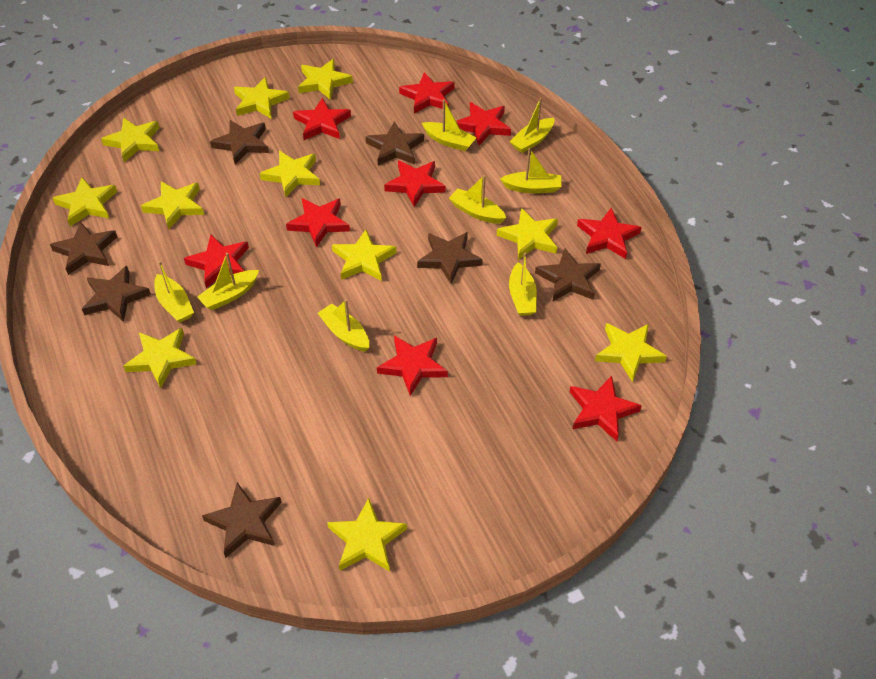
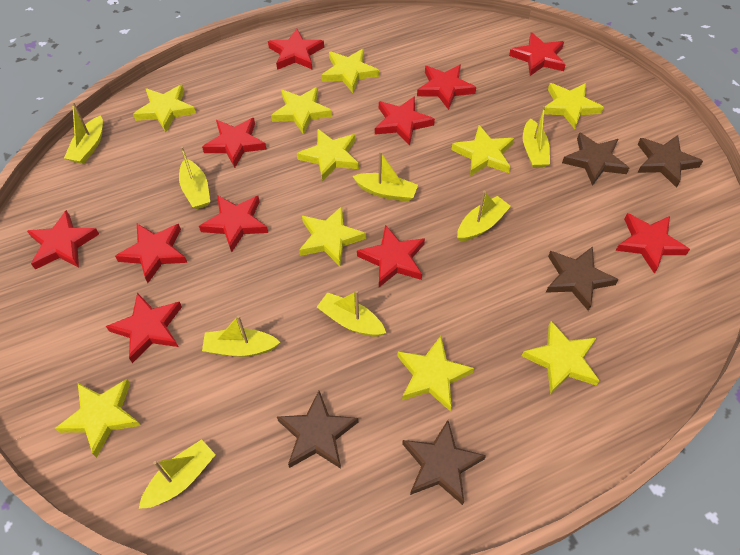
brown star: [50,222,117,275] [82,266,151,322] [202,483,282,558] [210,120,269,164] [366,122,424,166] [417,232,483,284] [535,249,601,302] = 7 -> [277,391,358,469] [402,420,486,505] [546,247,619,311] [562,132,629,186] [638,135,703,188] = 5
red star: [184,234,249,288] [286,198,350,248] [293,98,351,140] [377,336,448,396] [384,161,446,207] [399,72,455,114] [456,102,511,146] [570,376,642,441] [577,207,642,259] = 9 -> [27,210,99,269] [106,293,182,363] [115,224,187,283] [199,195,268,253] [202,118,267,168] [268,28,324,70] [357,225,425,287] [375,96,435,146] [417,64,476,110] [509,32,566,76] [616,213,690,274] = 11
yellow star: [53,177,117,227] [101,118,160,162] [123,328,197,388] [141,181,204,230] [234,77,290,119] [260,151,320,197] [298,59,353,100] [327,498,407,572] [332,230,397,281] [497,208,558,260] [595,323,667,382] = 11 -> [55,379,141,458] [133,85,196,132] [271,87,332,135] [297,129,359,182] [299,206,366,266] [321,49,379,93] [397,336,474,411] [451,125,514,176] [522,321,599,394] [544,83,604,129] = 10

